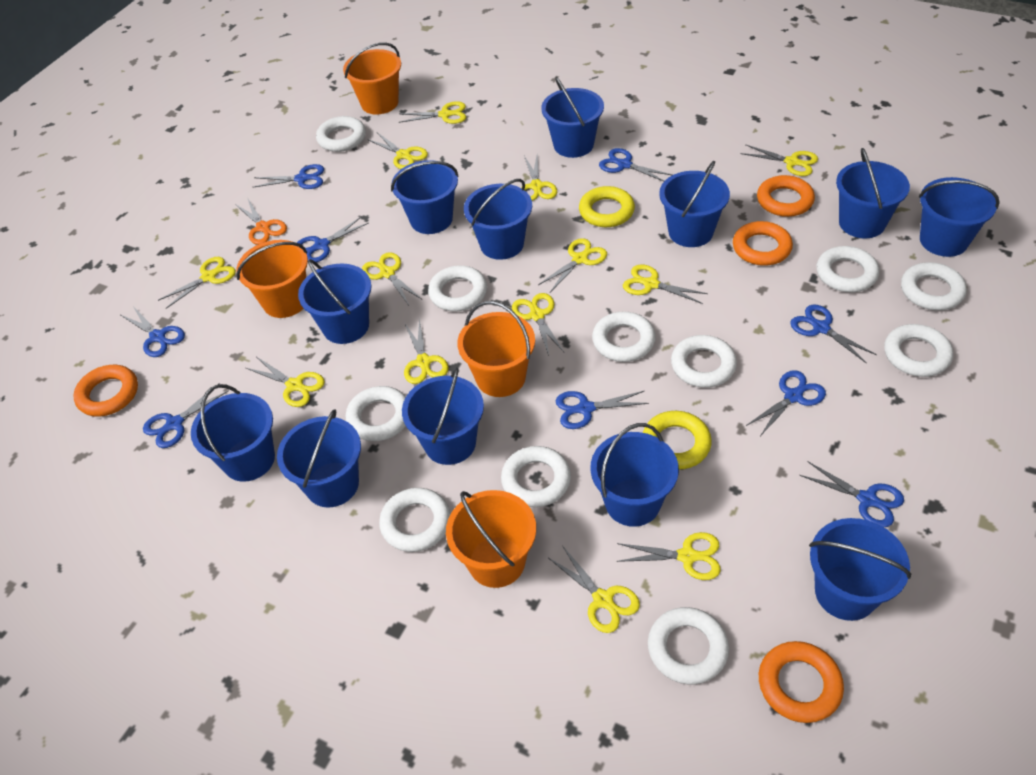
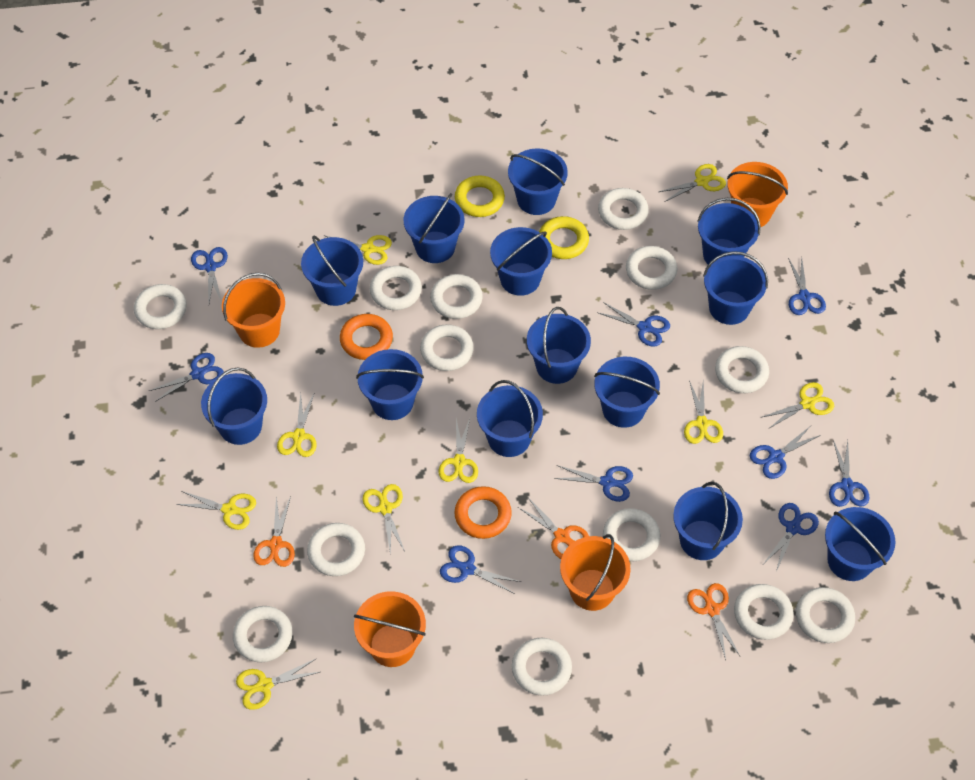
blue bucket: [191,384,275,482] [277,409,361,508] [298,259,371,344] [391,160,458,234] [402,367,484,465] [464,179,532,260] [541,77,604,158] [590,423,679,527] [659,161,730,247] [809,518,911,621] [836,148,910,238] [919,177,1000,257] = 12 -> [201,368,267,445] [301,235,363,306] [356,349,424,420] [404,193,464,263] [477,380,543,457] [490,227,552,296] [508,148,568,215] [527,307,591,384] [594,357,660,428] [673,482,743,560] [697,198,761,264] [703,251,768,325] [825,507,896,581] = 13
orange ring: [73,365,138,417] [733,221,793,266] [757,175,815,217] [759,641,844,723] = 4 -> [340,314,393,360] [454,486,512,539] = 2
orange scissors: [235,199,287,245] = 1 -> [253,496,295,567] [518,499,589,559] [687,583,740,660] = 3
white ring: [316,116,366,152] [346,386,406,441] [379,488,450,552] [428,265,487,312] [501,446,571,507] [592,312,656,362] [648,607,729,684] [671,335,737,388] [816,246,879,292] [884,324,953,377] [901,262,967,310] = 11 -> [134,284,187,329] [233,606,293,662] [307,523,365,576] [370,266,422,310] [420,324,474,371] [430,274,483,319] [512,638,572,696] [598,188,649,230] [603,508,660,561] [626,246,677,290] [715,346,769,393] [734,584,794,640] [796,587,855,643] = 13
yellow scissors: [158,257,236,309] [246,357,325,407] [362,252,422,305] [367,133,428,169] [399,101,466,124] [404,318,449,384] [512,293,564,356] [521,155,557,201] [538,238,607,292] [549,545,640,633] [616,532,721,580] [623,265,708,304] [741,144,818,176] = 13 -> [176,491,256,530] [236,658,320,710] [277,392,317,457] [323,235,392,265] [363,484,405,555] [439,418,478,483] [659,164,726,202] [684,380,723,444] [762,382,834,429] = 9

